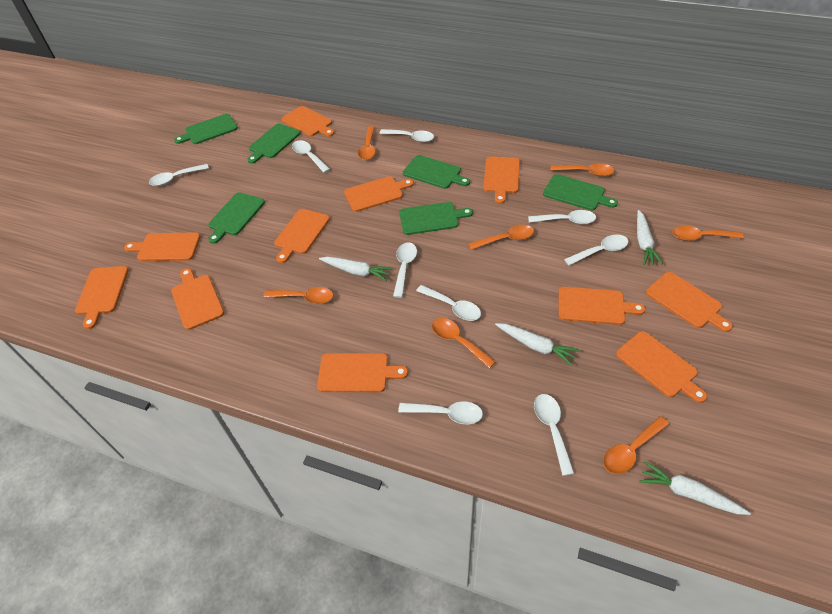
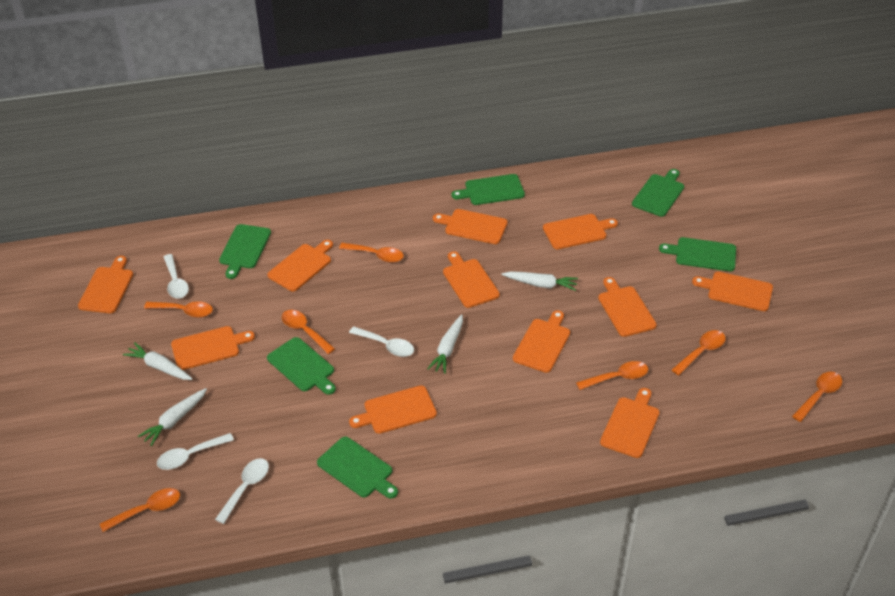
white spoon: [149,164,209,186] [292,140,330,173] [379,129,434,142] [393,242,417,298] [398,401,483,424] [416,285,481,321] [528,210,596,224] [534,394,574,476] [564,234,628,266] = 9 -> [157,433,234,470] [164,254,189,299] [215,458,269,524] [349,326,414,357] = 4

